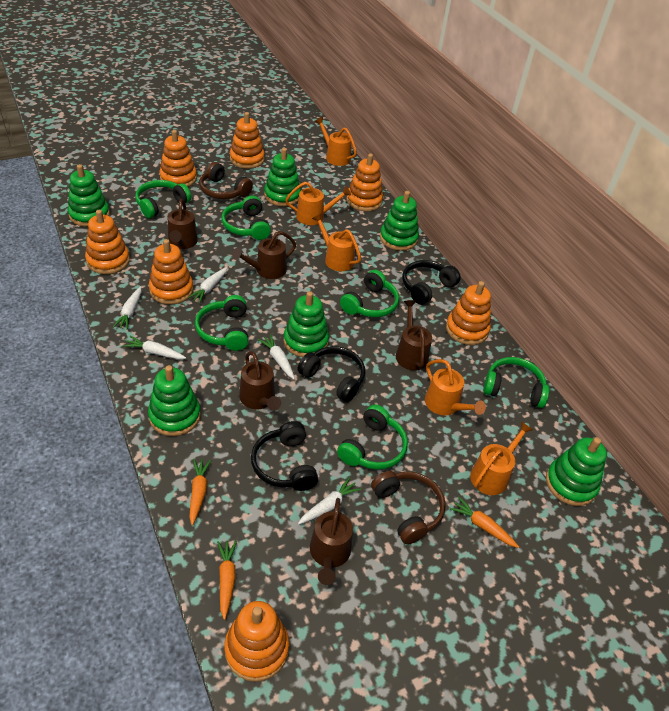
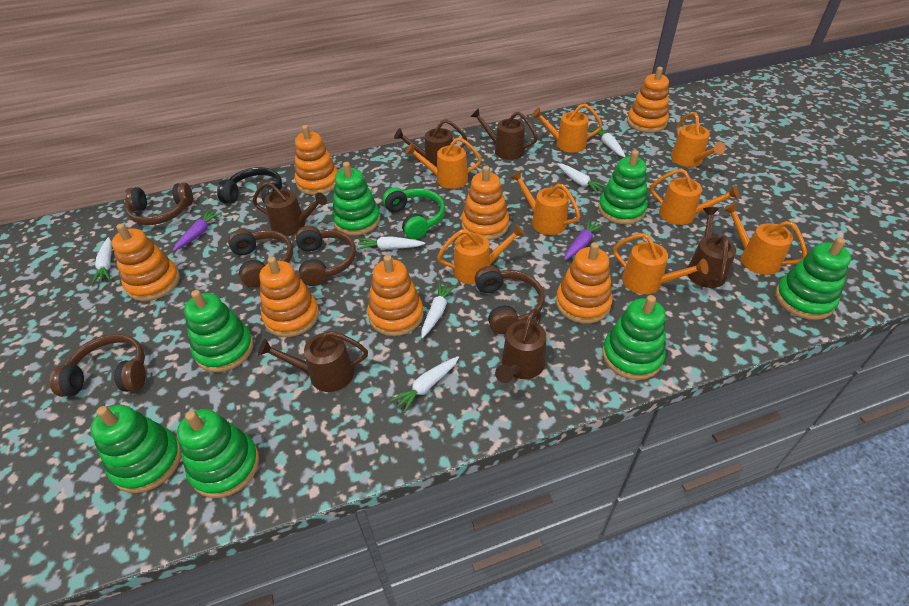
black headphones: [251,421,318,491] [298,346,365,402] [402,260,461,305] = 3 -> [217,167,282,204] = 1
brown headphones: [199,162,253,199] [371,471,446,544] = 2 -> [50,334,146,397] [125,183,193,225] [228,229,293,287] [296,226,356,286] [475,266,545,334] = 5
brown watering can: [168,199,198,249] [232,231,296,279] [239,351,281,411] [310,498,353,585] [396,300,432,370] = 5 -> [253,182,327,236] [258,331,368,392] [394,119,467,167] [470,108,538,160] [495,309,546,383] [687,207,736,288] = 6
green headphones: [135,180,191,218] [195,295,248,351] [222,195,271,240] [337,405,408,469] [340,270,399,317] [483,357,550,408] = 6 -> [382,187,445,239] = 1
green stacking toy: [68,164,110,227] [148,365,201,436] [264,148,301,206] [284,291,329,357] [380,191,419,251] [546,437,607,506] = 6 -> [90,405,181,493] [177,409,259,498] [184,290,254,372] [332,162,380,236] [598,150,648,224] [602,295,666,380] [775,237,851,320] = 7
orange carrot: [189,459,211,525] [217,540,237,620] [450,497,519,548] = 3 -> none = 0
orange watering can: [285,182,351,225] [312,213,361,271] [315,117,357,166] [425,359,486,415] [470,421,533,495] = 5 -> [405,137,482,189] [437,224,525,284] [511,170,580,235] [532,103,603,153] [613,233,709,294] [650,169,740,225] [671,112,726,167] [723,202,807,275] = 8
purple carrot: none = 0 -> [173,209,222,251] [564,219,603,260] = 2
white carrot: [113,287,142,330] [123,336,186,359] [188,267,227,303] [258,334,295,379] [298,477,361,524] = 5 -> [92,237,112,284] [357,237,425,250] [391,356,459,413] [421,282,456,338] [557,163,606,194] [590,128,626,157] = 6

